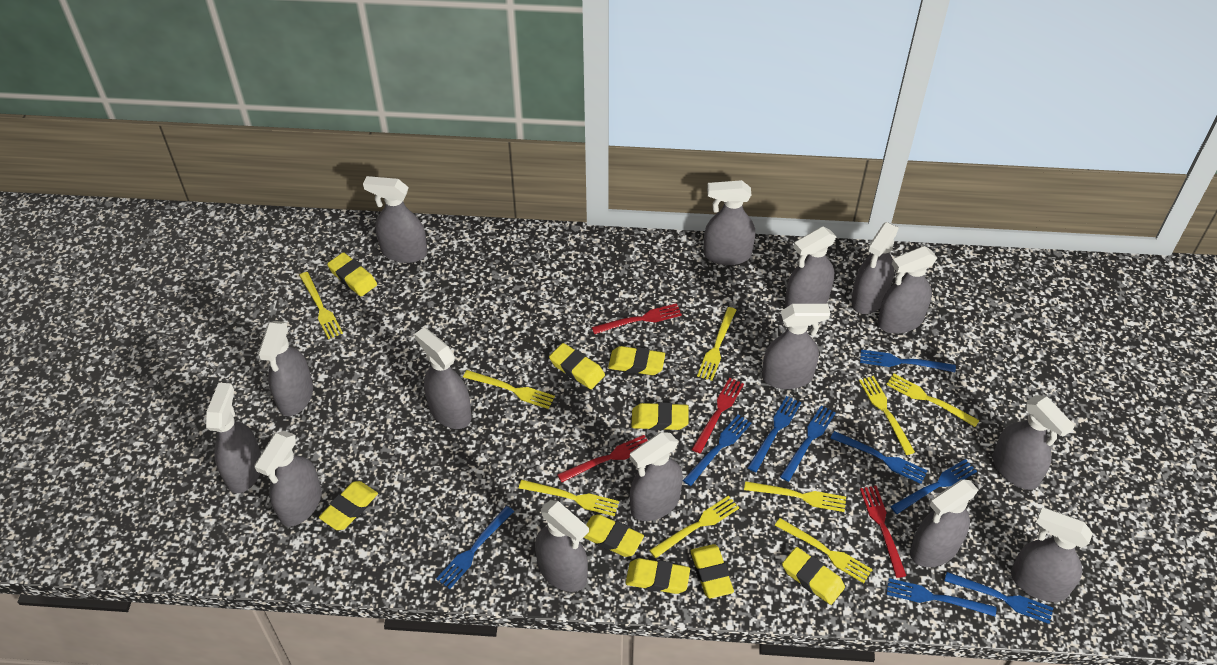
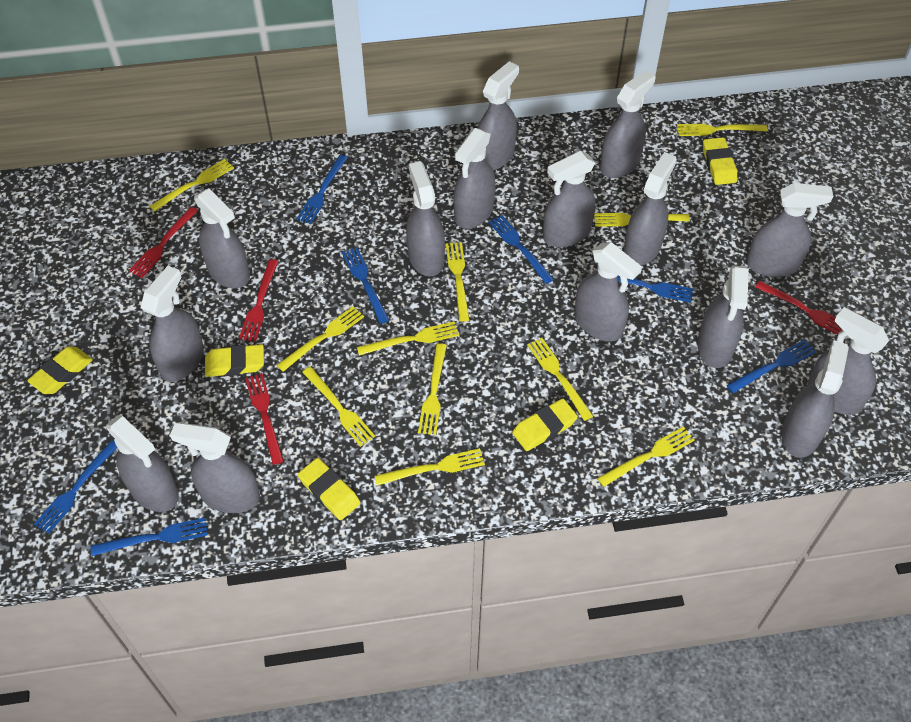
blue fork: [436,506,514,589] [683,414,751,486] [747,396,801,472] [780,406,836,482] [830,431,928,484] [860,349,956,372] [886,578,997,616] [890,459,977,514] [944,572,1053,624] = 9 -> [34,440,117,534] [90,518,208,556] [297,155,348,224] [342,247,389,324] [489,215,554,284] [595,271,694,303] [727,339,816,393] = 7
yellow eraser: [319,481,378,530] [327,252,377,296] [549,343,605,389] [584,514,644,557] [608,346,665,375] [626,558,690,594] [632,402,689,430] [691,544,734,599] [782,547,845,605] = 9 -> [27,347,93,394] [205,344,264,377] [298,458,360,520] [512,398,578,451] [703,137,737,185] = 5
yellow fork: [299,272,343,339] [463,370,555,409] [519,480,619,516] [649,495,739,558] [697,307,736,381] [744,481,846,512] [775,518,873,583] [859,376,915,455] [886,374,979,427] = 9 -> [150,159,234,212] [277,306,364,372] [302,367,375,447] [357,321,459,356] [375,448,485,486] [418,343,447,435] [446,242,470,321] [527,338,593,421] [594,213,690,227] [597,426,695,487] [677,124,768,136] = 11

